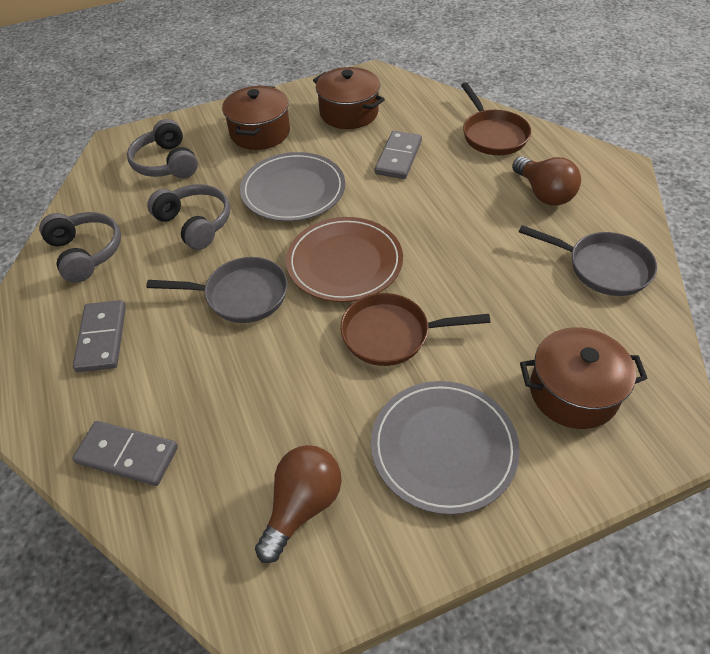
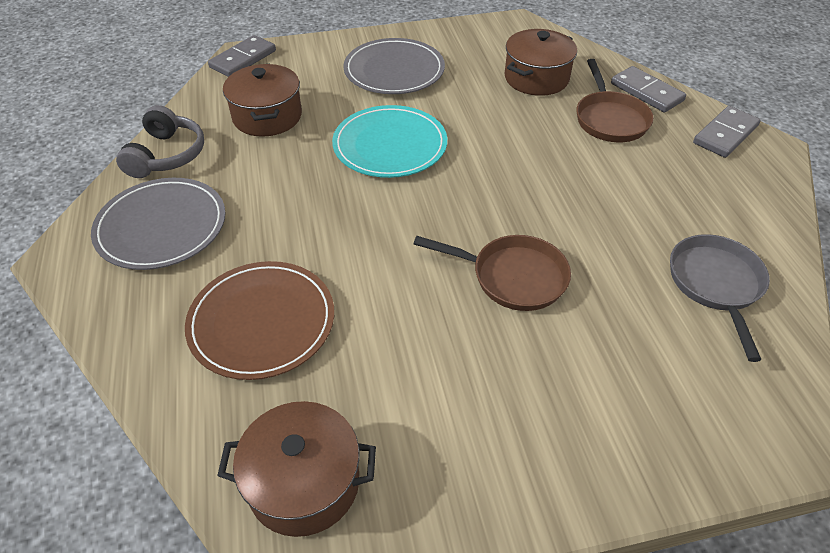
brown light bulb: [255,445,342,563] [512,156,581,206] = 2 -> none = 0
grey headphones: [39,212,121,283] [127,119,198,178] [147,184,230,250] = 3 -> [116,105,204,178] = 1
grey pan: [146,257,288,323] [519,225,657,296] = 2 -> [670,234,770,362] = 1
turquoise plate: none = 0 -> [332,105,447,178] = 1

